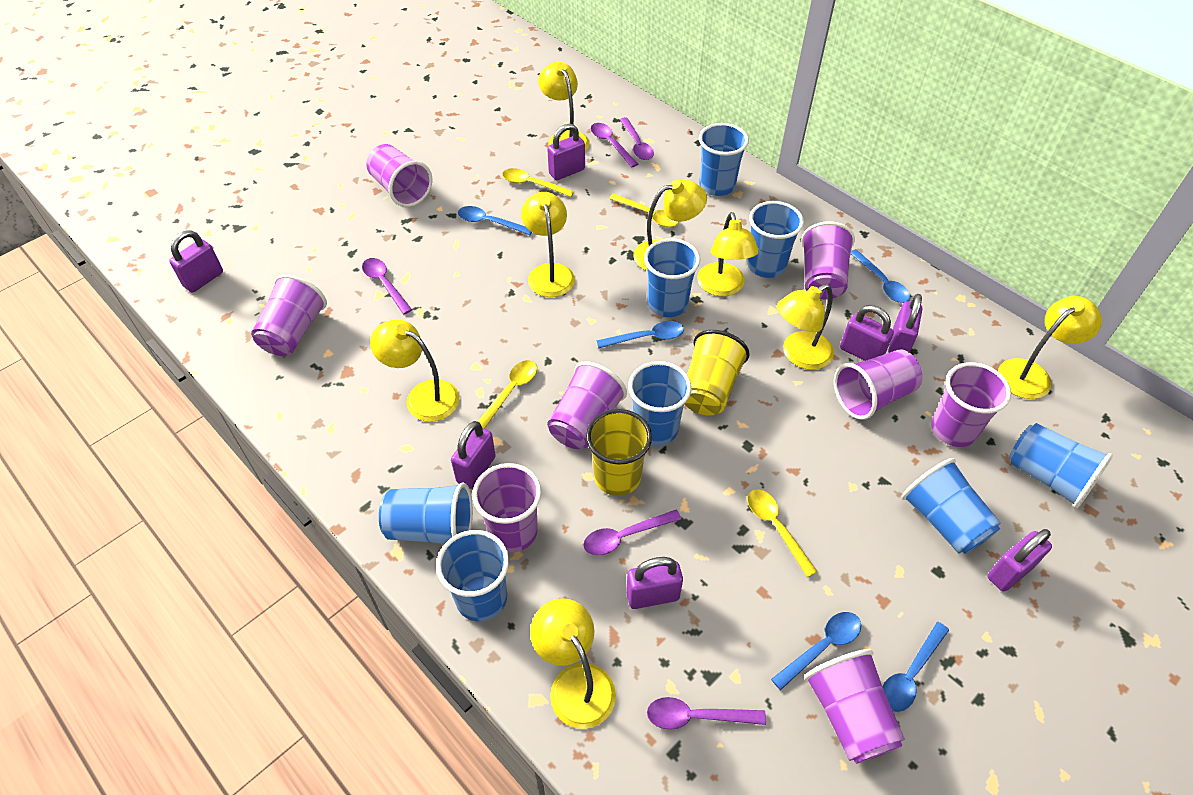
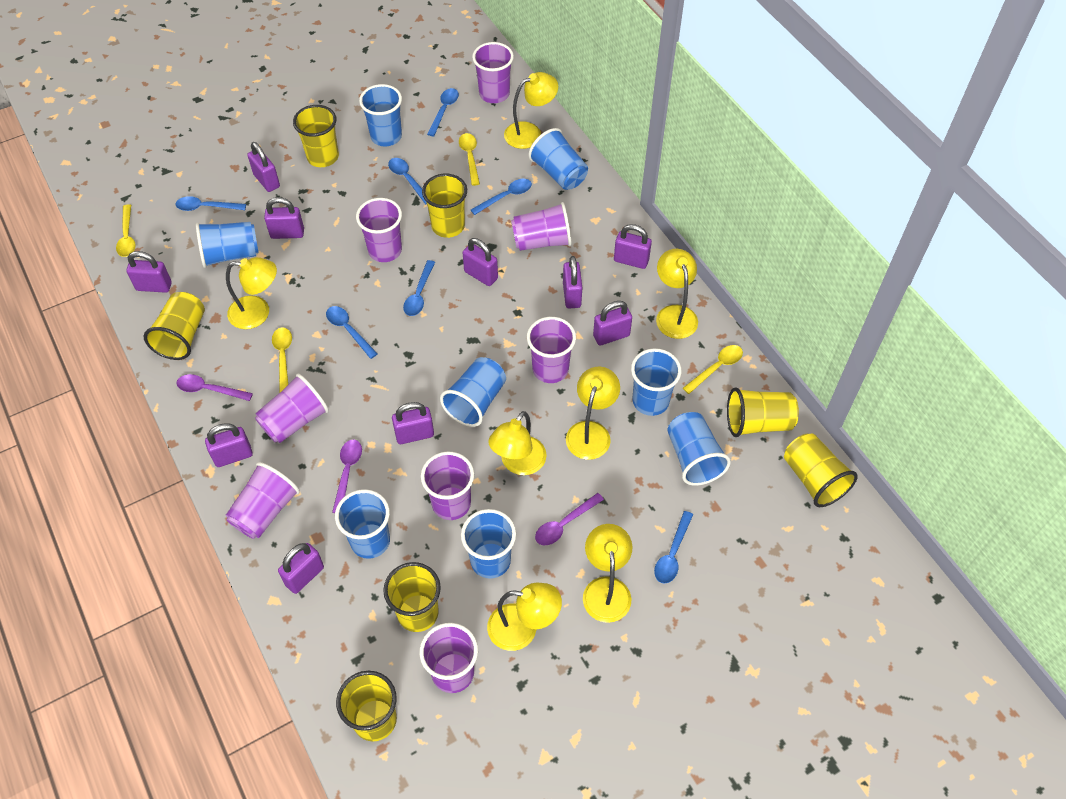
blue spoon: [458,206,532,235] [596,321,684,348] [771,612,861,690] [851,249,910,303] [883,622,949,712] = 5 -> [175,196,246,211] [326,306,378,359] [388,158,427,204] [403,260,435,316] [427,88,459,137] [471,179,532,215] [654,511,693,584] = 7
purple padlock: [169,230,223,293] [451,421,496,489] [547,124,585,180] [626,557,683,609] [840,305,894,361] [888,294,922,353] [987,529,1052,592] = 7 -> [127,251,172,293] [205,423,253,467] [247,142,280,192] [264,197,304,239] [278,543,324,594] [392,402,434,444] [463,238,498,286] [563,256,582,308] [593,301,632,346] [614,224,652,269] = 10
purple spoon: [362,258,412,314] [583,510,682,555] [591,123,638,167] [620,117,654,160] [647,697,766,730] = 5 -> [176,374,253,401] [332,440,362,513] [535,493,604,545] = 3
yellow cup: [586,409,652,496] [685,330,750,415] = 2 -> [144,292,205,360] [293,105,339,167] [336,671,397,741] [383,562,441,632] [422,174,467,238] [727,387,799,437] [784,434,858,507] = 7
yellow lamp: [370,319,459,422] [521,192,575,297] [530,598,616,729] [538,62,589,151] [633,180,707,271] [697,212,759,296] [777,284,834,370] [998,296,1102,399] = 8 -> [226,257,277,329] [487,583,562,651] [488,411,547,475] [504,72,558,149] [566,367,620,460] [583,524,632,623] [656,249,698,339] = 7

